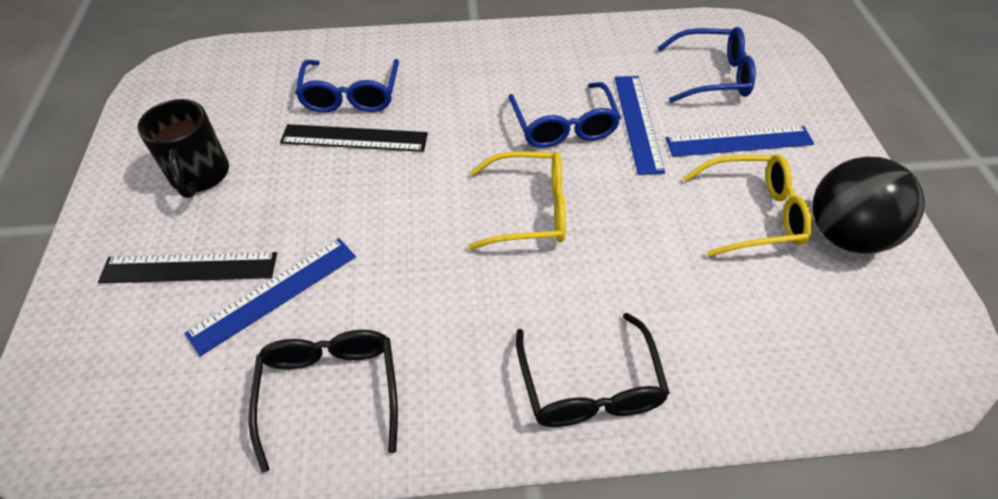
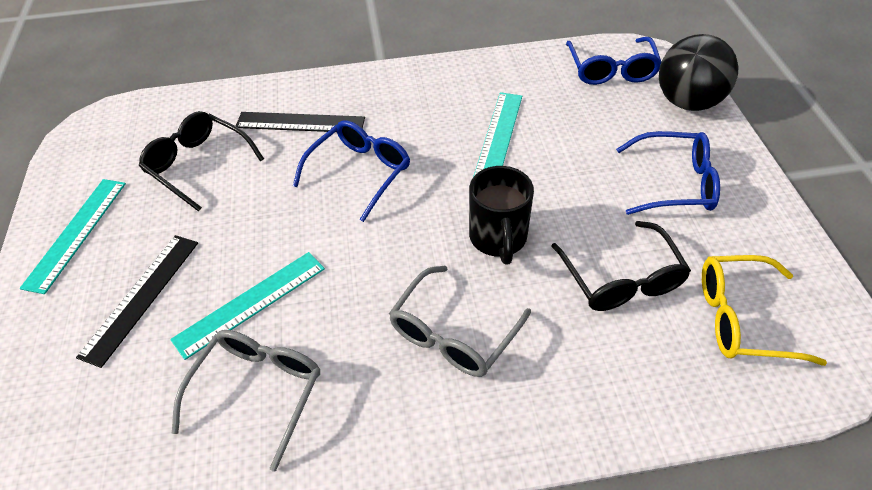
blue ruler: [184,238,356,356] [615,76,665,175] [665,126,814,157] = 3 -> none = 0
grey glasses: none = 0 -> [172,330,320,471] [389,266,531,377] = 2
turquoise ruler: none = 0 -> [20,179,126,294] [170,252,325,360] [473,92,522,177] = 3
yellow glasses: [468,151,566,250] [683,154,812,257] = 2 -> [702,255,827,366] = 1

